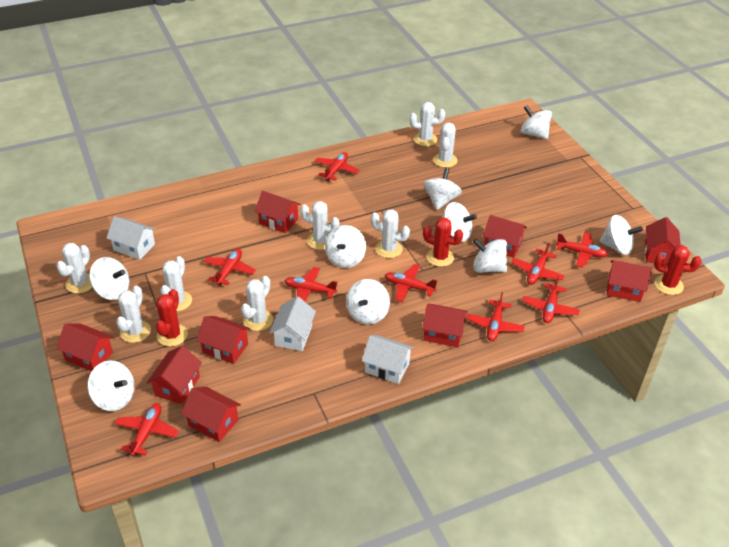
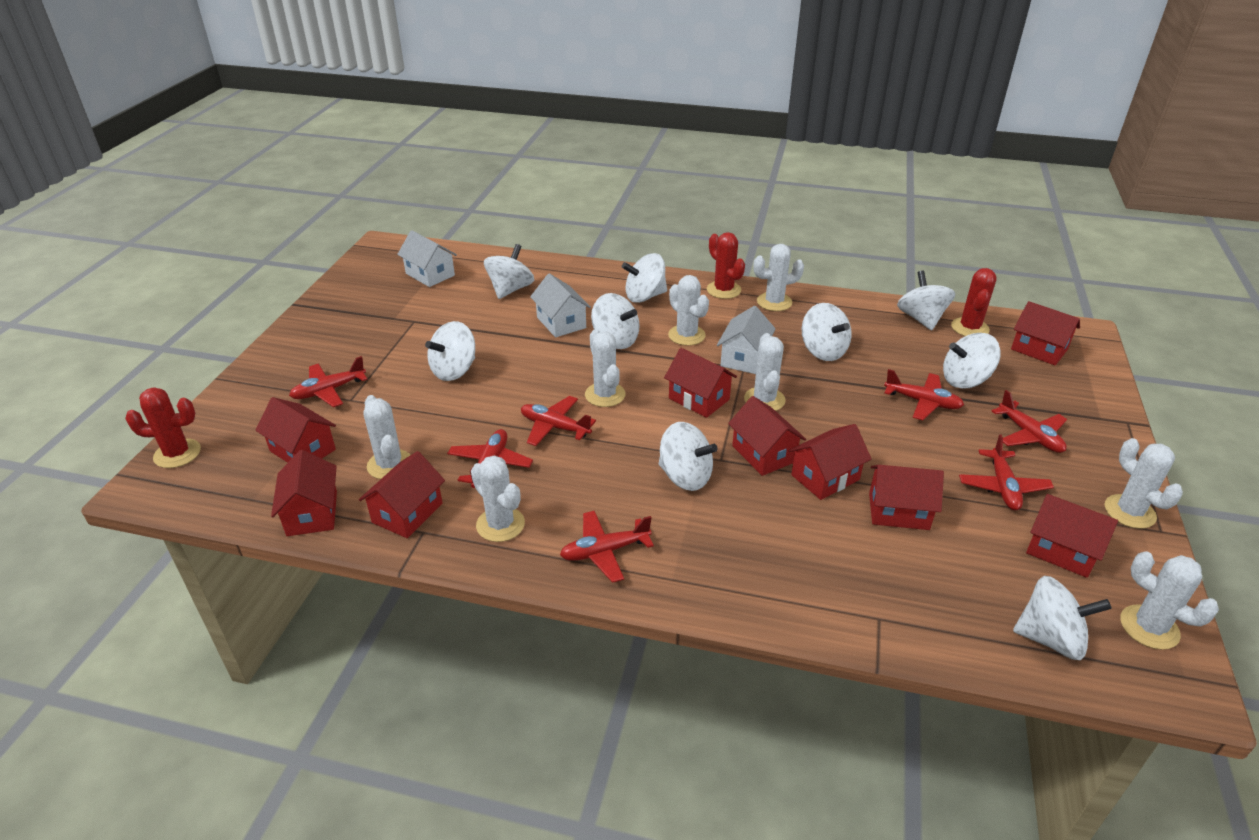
red plane: [115,403,179,456] [203,248,256,286] [284,267,338,302] [314,152,360,181] [385,264,438,302] [466,292,525,341] [511,242,565,285] [522,276,580,323] [556,232,608,268] = 9 -> [289,356,368,407] [447,429,533,488] [521,396,596,446] [560,511,654,583] [884,369,964,420] [959,434,1054,510] [992,390,1067,453] = 7

